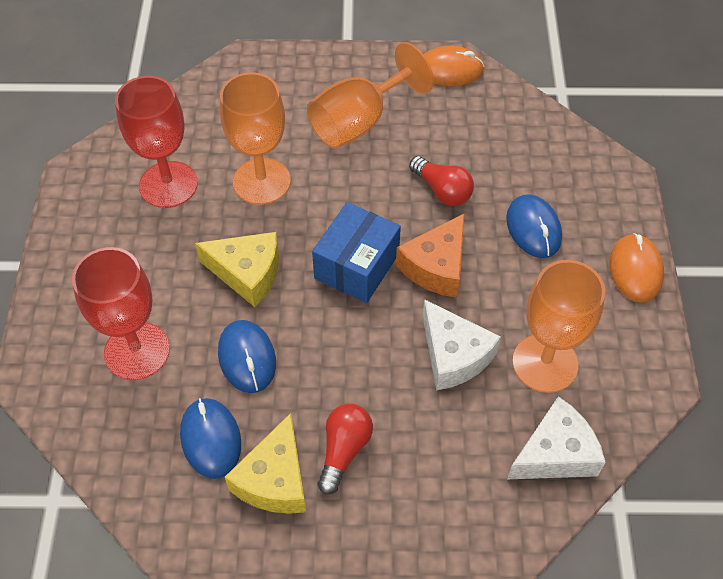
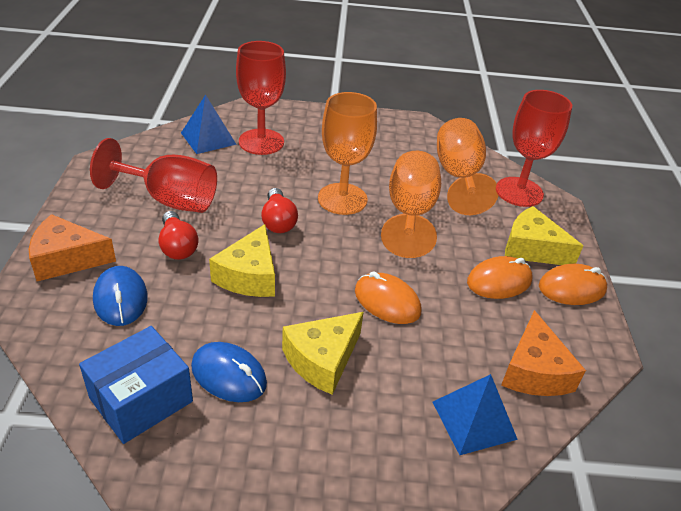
blue mouse: [180,398,241,479] [218,320,276,393] [506,194,562,258] = 3 -> [93,266,148,326] [191,342,267,402] = 2
blue pyramid: none = 0 -> [181,94,237,154] [432,374,518,455] = 2
orange cheese: [396,213,465,298] = 1 -> [29,214,116,281] [501,310,586,396] = 2
orange mouse: [424,46,485,86] [609,233,664,302] = 2 -> [355,271,422,324] [467,256,533,299] [539,264,607,305] = 3
red goblet: [72,247,170,380] [115,76,198,208] = 2 -> [90,138,217,213] [236,41,286,155] [497,90,572,207] = 3
white cheese: [423,299,501,390] [507,396,606,479] = 2 -> none = 0
yellow cheese: [195,232,279,307] [225,413,306,514] = 2 -> [209,224,275,297] [282,312,364,395] [505,206,583,265] = 3

